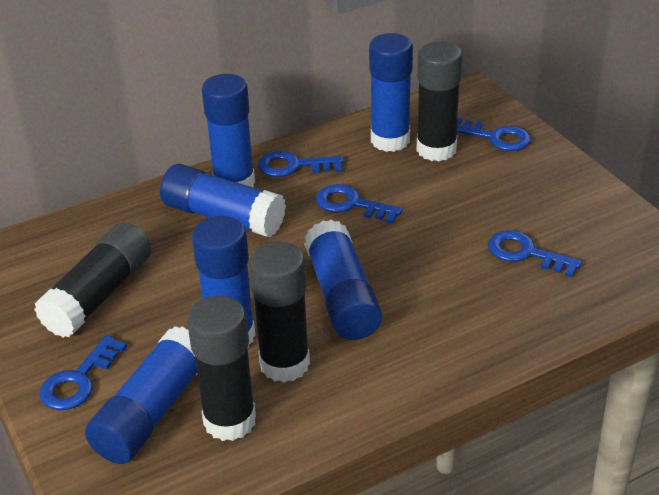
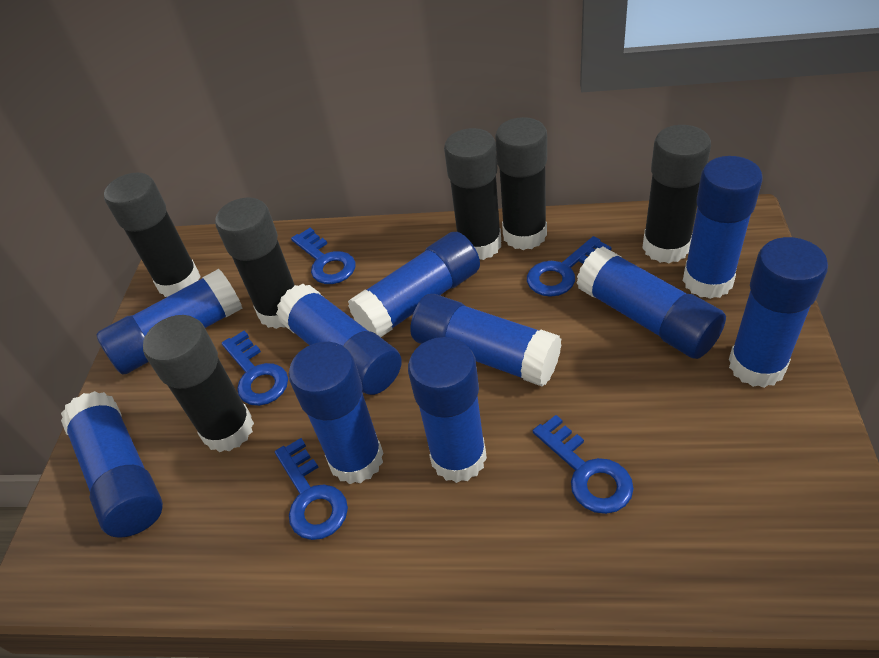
black glue stick: [34,222,151,338] [187,296,256,441] [249,242,310,382] [416,41,463,162] = 4 -> [104,173,201,297] [143,315,254,452] [215,197,295,329] [444,128,501,260] [495,117,547,250] [642,125,711,263] = 6
blue glue stick: [85,326,197,464] [160,164,286,237] [192,216,256,347] [202,74,255,187] [304,219,382,340] [369,33,413,152] = 6 -> [61,391,163,538] [97,269,242,375] [276,283,402,395] [289,342,383,484] [348,232,480,337] [408,337,487,483] [410,294,562,387] [576,246,726,359] [683,156,762,299] [729,237,828,388] = 10

